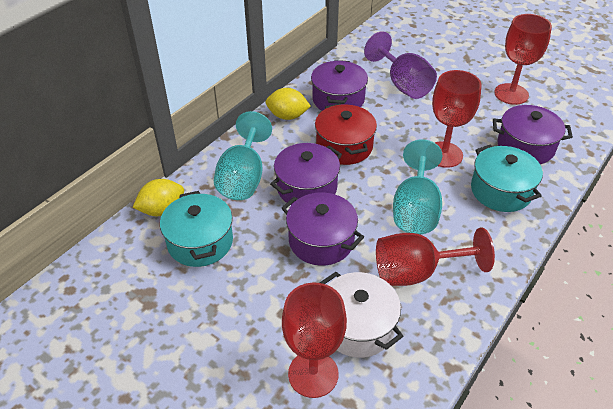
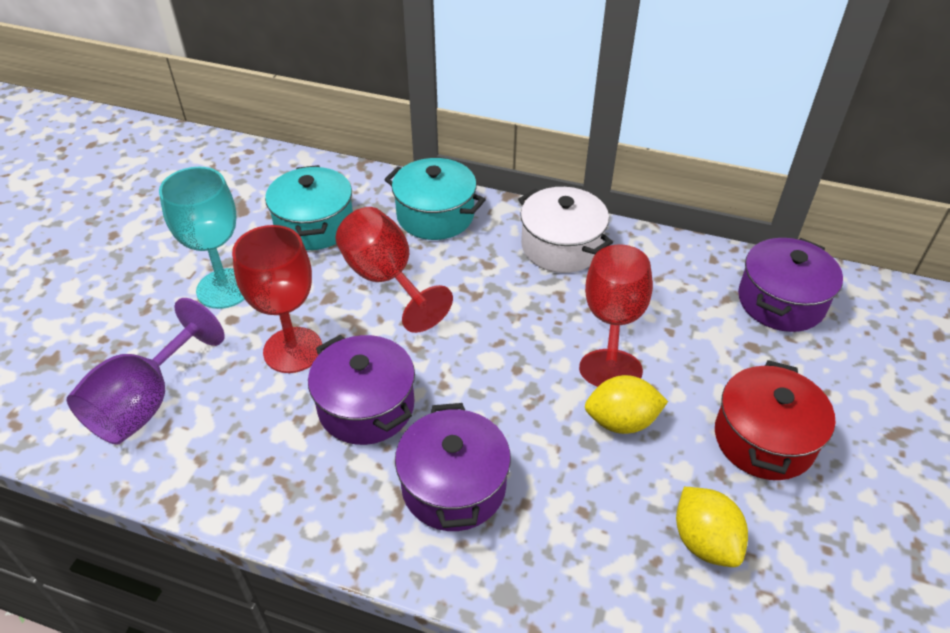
purple pot: [270,143,342,205] [281,192,364,266] [311,60,368,111] [493,105,573,164] = 4 -> [308,335,415,445] [395,403,511,531] [738,238,843,332] = 3
red goblet: [282,283,347,398] [376,228,495,286] [432,70,482,168] [494,14,552,105] = 4 -> [232,225,322,373] [335,207,453,333] [579,244,653,387] = 3
turquoise goblet: [214,111,272,200] [393,139,442,234] = 2 -> [159,167,245,309] = 1

